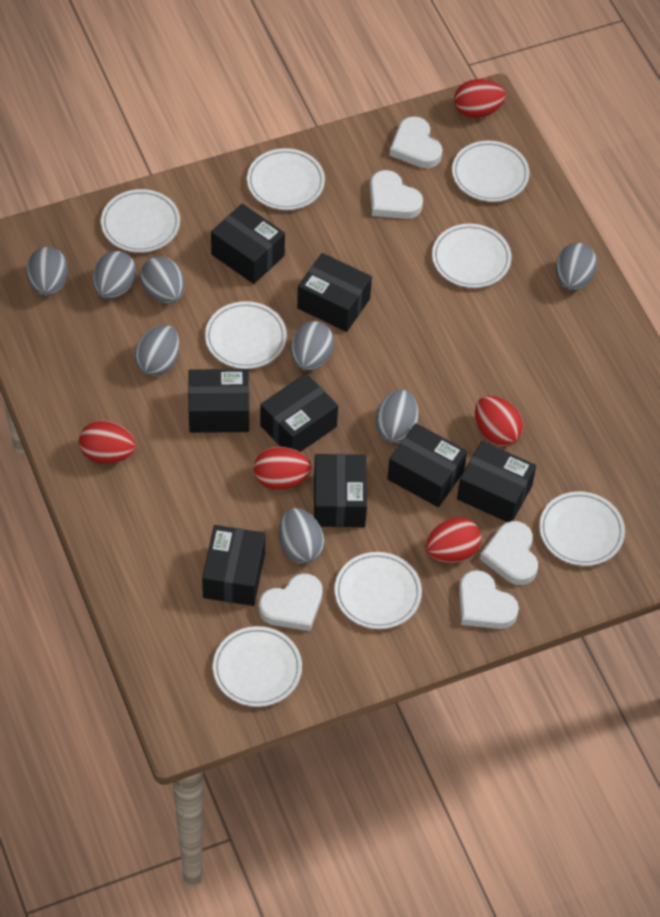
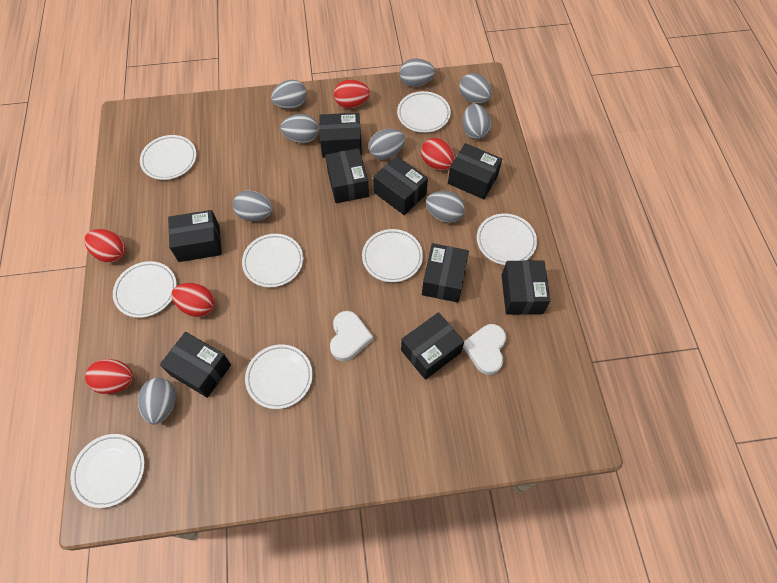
black box: [188,369,249,433] [202,525,265,606] [211,204,285,284] [260,373,338,452] [297,253,372,332] [314,454,367,527] [387,423,467,507] [457,441,536,522] = 8 -> [160,332,231,398] [168,210,222,262] [319,113,362,158] [325,148,369,203] [373,156,428,215] [401,312,464,380] [422,243,469,302] [448,143,502,199] [501,260,550,315] = 9
grey egg: [27,247,68,296] [93,251,136,299] [135,325,180,376] [140,256,185,304] [279,508,324,564] [291,321,334,371] [376,390,419,443] [556,243,597,291] = 8 -> [138,378,176,424] [233,190,273,221] [271,80,307,109] [281,114,319,143] [369,129,405,160] [399,58,435,87] [426,191,465,223] [459,73,492,103] [462,104,491,139] = 9
white heart: [259,573,323,631] [370,170,423,219] [390,116,443,168] [459,570,519,629] [480,521,538,585] = 5 -> [330,311,373,361] [463,324,506,375] = 2

